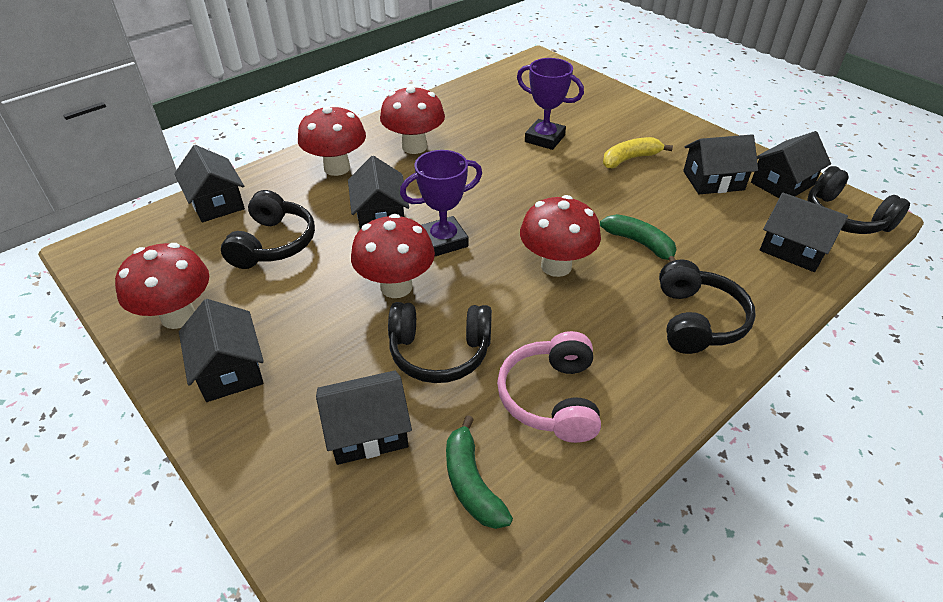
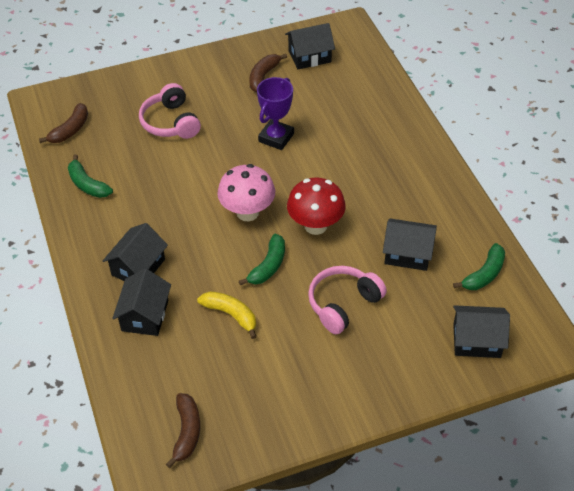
black headphones: [221,190,315,269] [388,302,492,383] [659,260,756,354] [807,166,910,234] = 4 -> none = 0
black house: [174,145,245,222] [179,299,264,402] [316,370,412,465] [348,156,409,229] [683,134,758,194] [751,131,831,198] [760,193,848,272] = 7 -> [103,223,168,281] [112,269,171,336] [285,23,335,69] [383,218,437,271] [453,305,510,358] = 5
brown banana: none = 0 -> [39,103,88,143] [166,393,200,468] [249,54,287,92] = 3
green banana: [446,415,513,529] [600,214,677,262] = 2 -> [68,154,113,198] [239,234,285,285] [453,243,505,290] = 3
pink headphones: [497,331,601,443] = 1 -> [139,83,201,139] [308,266,387,334] = 2
pink mushroom: none = 0 -> [217,164,275,221] = 1
purple trophy: [400,150,482,257] [517,58,584,150] = 2 -> [257,77,294,150] = 1
red mushroom: [115,243,209,329] [298,104,366,176] [351,214,435,298] [380,85,445,154] [520,195,601,277] = 5 -> [287,178,346,235] = 1

